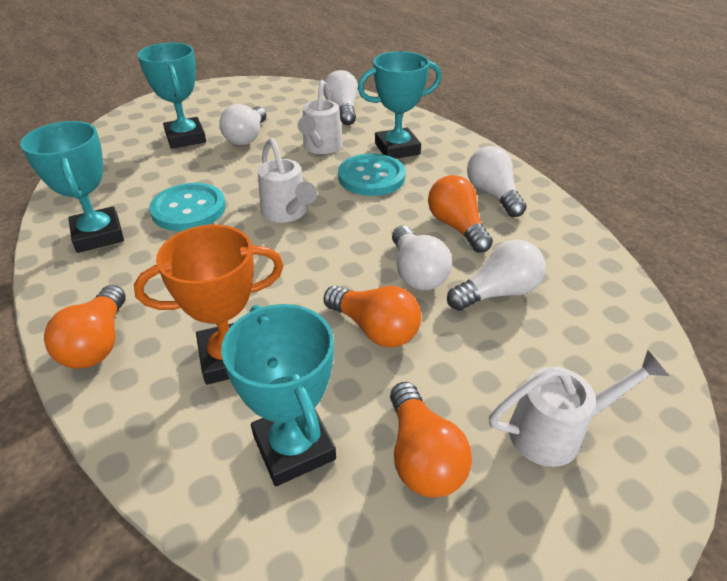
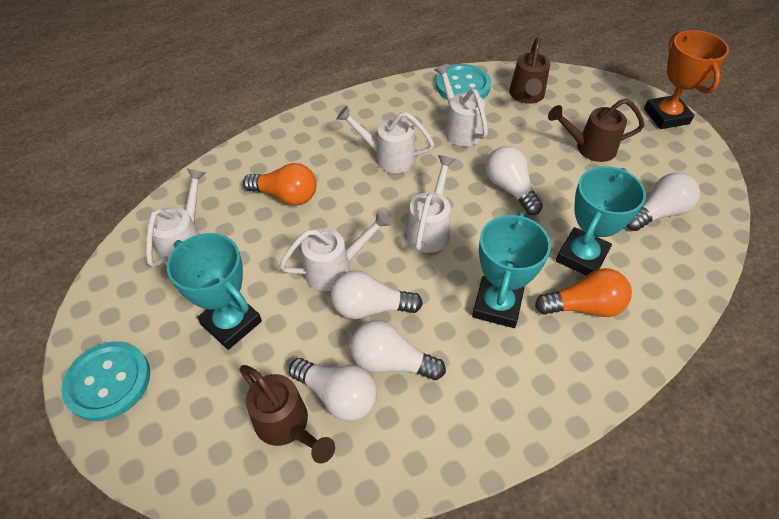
brown watering can: none = 0 -> [240,365,335,463] [509,37,550,104] [548,99,644,162] = 3
orange light bulb: [44,285,125,369] [323,286,421,347] [390,382,472,498] [428,175,493,253] = 4 -> [243,163,316,205] [535,268,632,317] = 2
turquoise trophy: [20,121,124,253] [137,43,206,149] [221,304,336,486] [358,51,442,159] = 4 -> [167,233,262,350] [472,212,551,328] [556,166,646,276] = 3
white watering can: [258,138,317,223] [298,80,343,154] [489,350,669,467] = 3 -> [146,169,205,267] [279,210,391,291] [336,106,434,173] [406,155,456,253] [434,64,488,146] = 5

